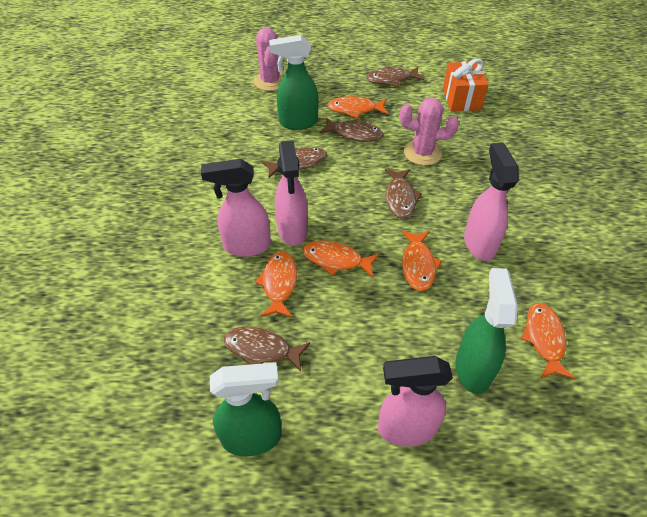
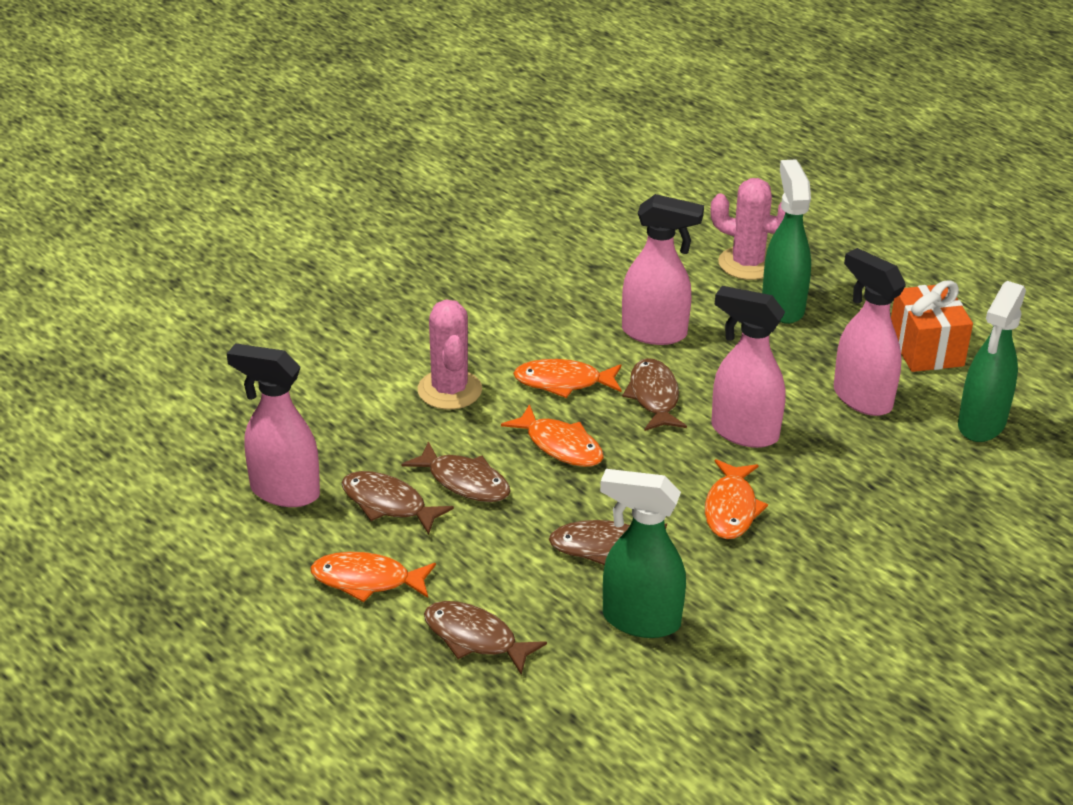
orange fish: [255,251,297,317] [303,241,379,277] [328,96,388,118] [401,230,442,291] [521,303,575,379] = 5 -> [310,552,436,602] [501,404,604,467] [513,359,621,398] [705,459,768,539] = 4

